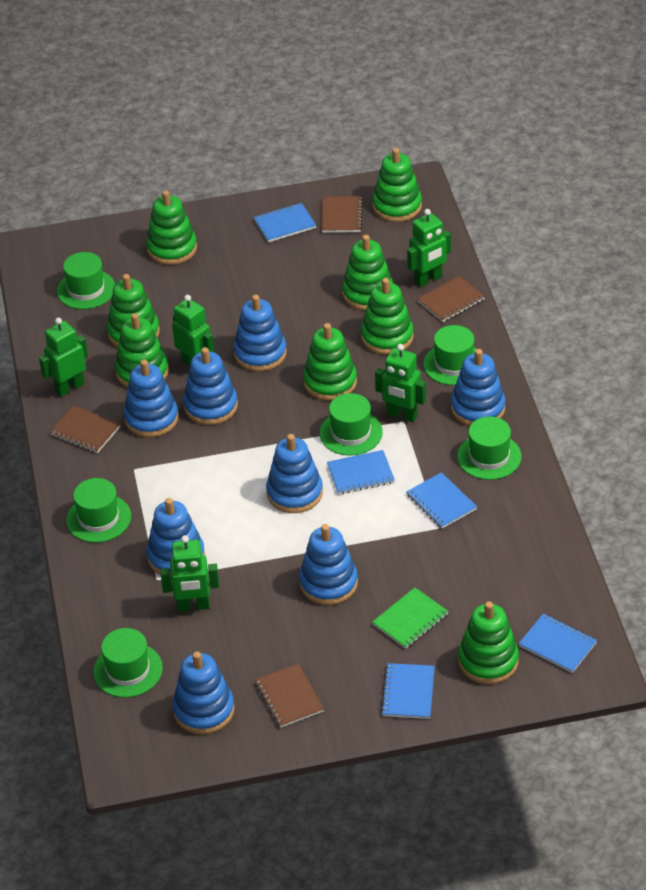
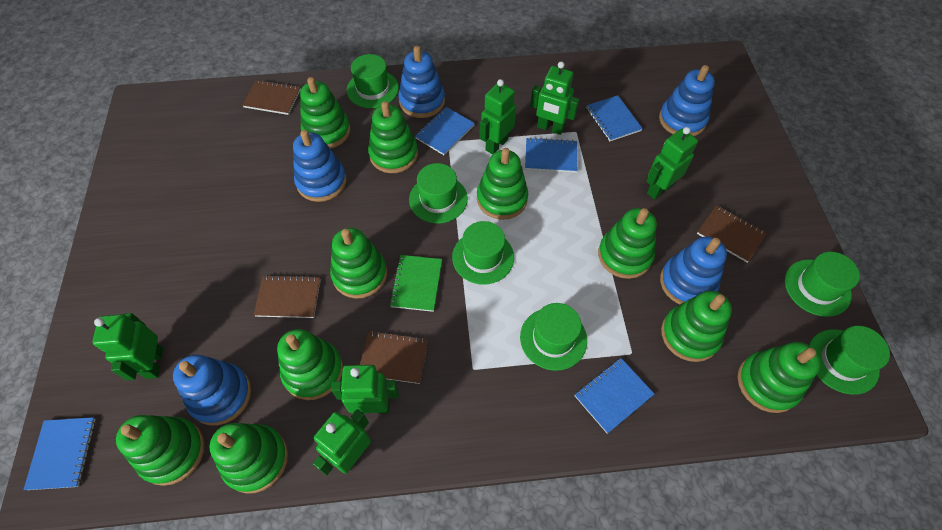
blue stacking toy: [123,360,179,437] [147,498,205,578] [172,651,235,734] [183,347,238,425] [233,295,287,371] [266,434,323,513] [299,524,358,605] [451,349,506,426] = 8 -> [173,354,251,425] [293,130,347,202] [398,46,445,118] [659,65,715,136] [660,236,727,304] = 5
green robot: [39,318,88,397] [160,535,219,612] [172,295,215,366] [375,344,426,422] [407,209,451,287] = 5 -> [92,313,163,380] [313,409,371,476] [331,365,399,414] [479,79,516,155] [530,61,579,135] [646,127,698,199] = 6
green stacking toy: [107,274,160,347] [115,313,169,388] [146,190,197,265] [303,323,357,401] [342,235,393,310] [361,278,414,355] [372,148,422,222] [458,602,519,684] = 8 -> [116,415,205,486] [210,423,288,494] [277,329,343,400] [300,77,350,149] [330,228,387,299] [368,101,418,173] [477,148,528,220] [598,208,657,279] [661,291,732,362] [738,342,821,413] = 10

